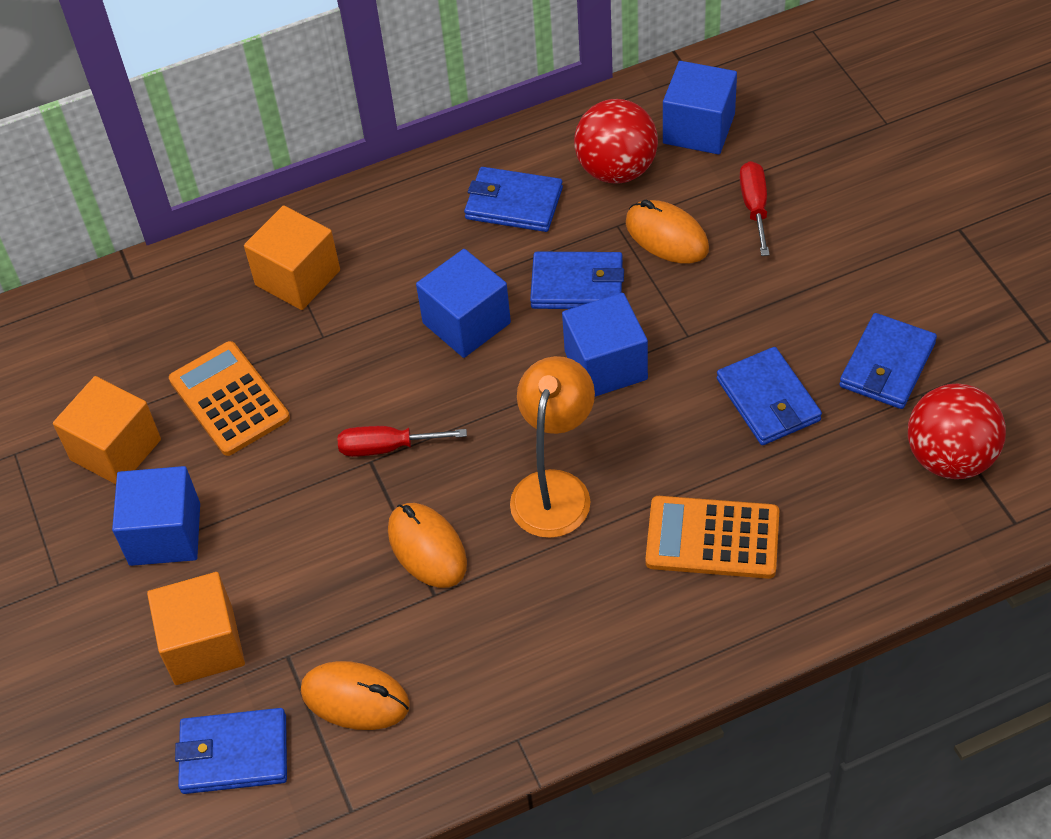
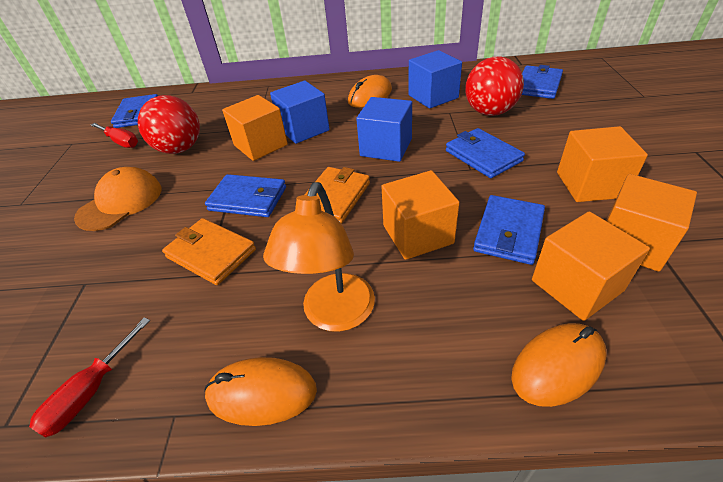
blue cube: [112,466,200,566] [416,249,511,358] [562,293,648,397] [663,61,737,154] = 4 -> [270,81,330,144] [356,97,412,162] [408,50,462,109] = 3
orange calculator: [169,341,290,456] [645,496,779,579] = 2 -> none = 0
orange cap: none = 0 -> [74,167,161,231] = 1
orange cube: [53,376,161,484] [147,572,245,685] [244,206,340,310] = 3 -> [222,95,288,161] [382,170,460,260] [532,211,650,321] [557,126,648,202] [606,174,697,272] = 5
orange wallet: none = 0 -> [162,218,256,285] [305,167,370,224] = 2

